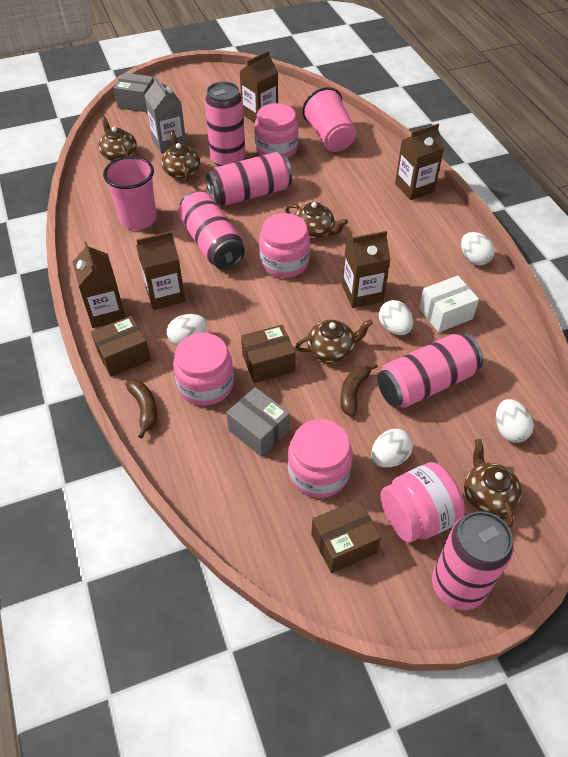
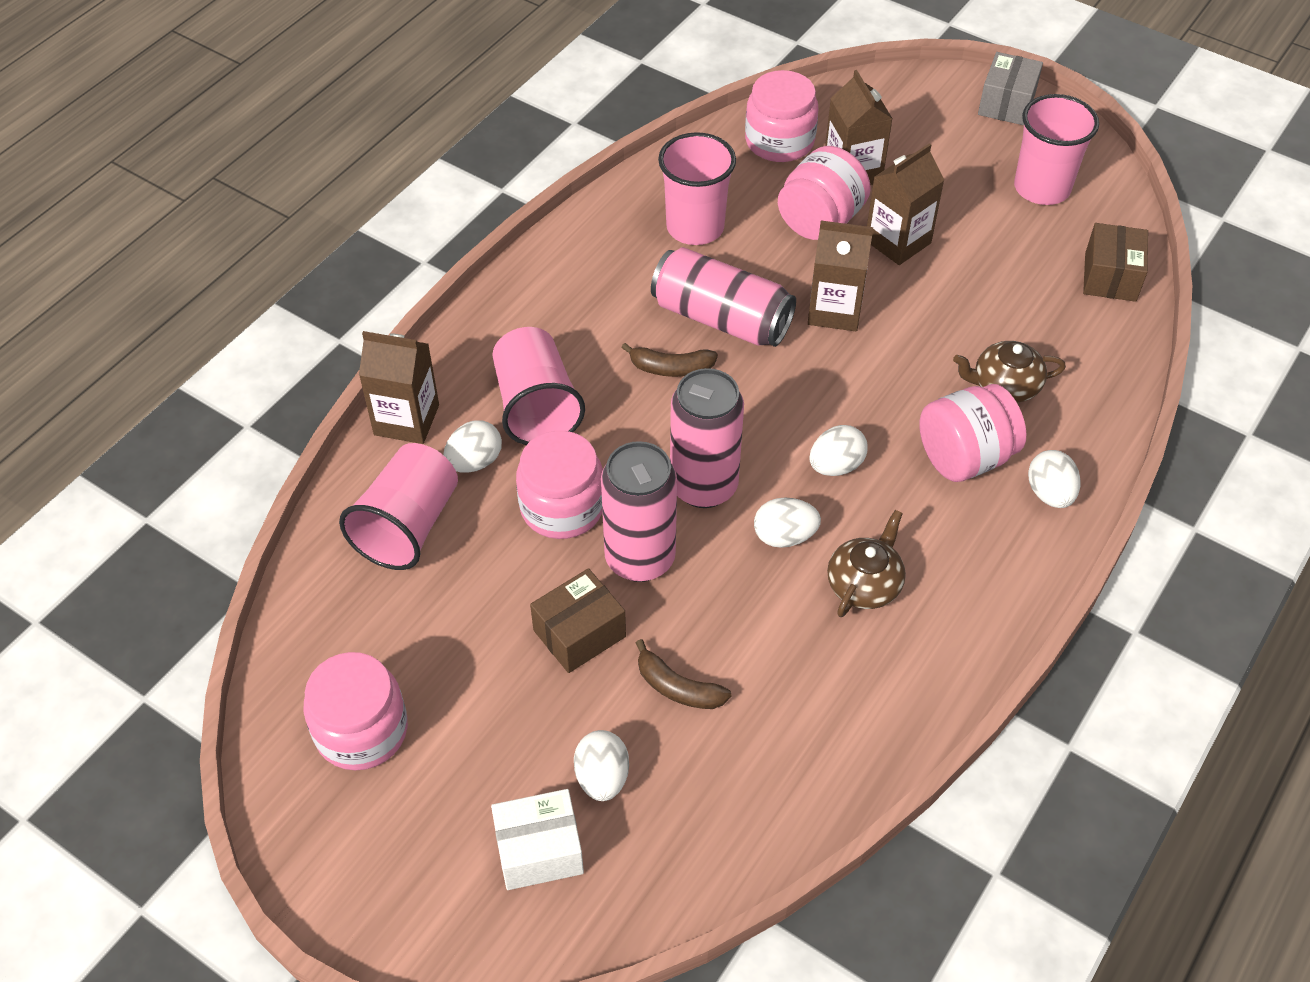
brown box: [91,316,151,377] [241,325,296,383] [311,499,381,573] = 3 -> [530,568,626,673] [1083,223,1148,302] = 2
brown carton: [72,242,126,328] [136,231,186,310] [240,51,278,123] [342,231,391,308] [395,124,444,200] = 5 -> [359,331,439,444] [808,221,873,331] [825,70,893,185] [867,143,944,265] = 4
brown teapot: [98,116,137,161] [161,131,200,181] [285,202,348,239] [295,320,373,362] [464,439,522,527] = 5 -> [827,510,906,617] [953,341,1066,403] = 2
grey box: [114,73,154,112] [226,387,290,457] = 2 -> [978,52,1043,125] = 1
grey carton: [144,76,187,153] = 1 -> none = 0
pink can: [178,191,245,269] [205,82,245,166] [206,152,292,205] [377,333,484,408] [432,511,514,610] = 5 -> [601,441,677,582] [651,247,796,347] [670,368,744,508] = 3
pink cup: [103,156,157,230] [302,87,356,152] = 2 -> [339,443,458,570] [493,327,585,445] [658,132,736,245] [1014,94,1099,205] = 4

